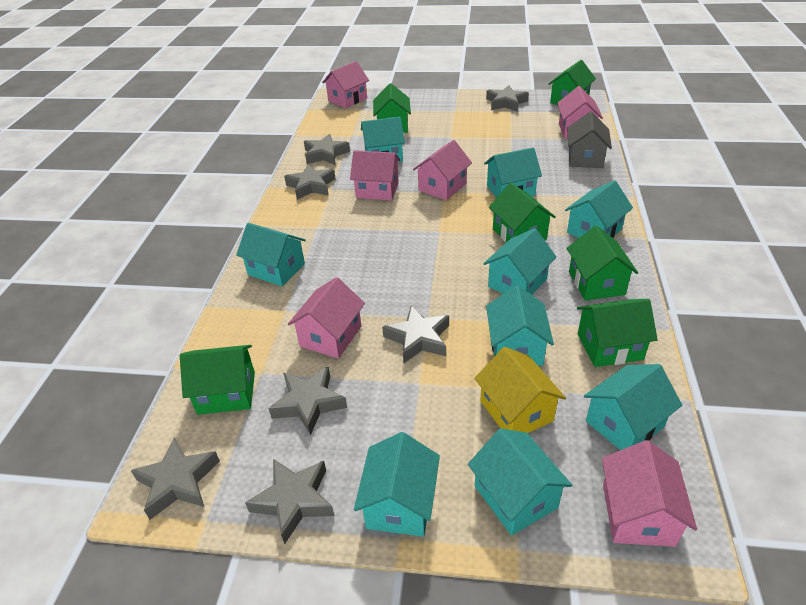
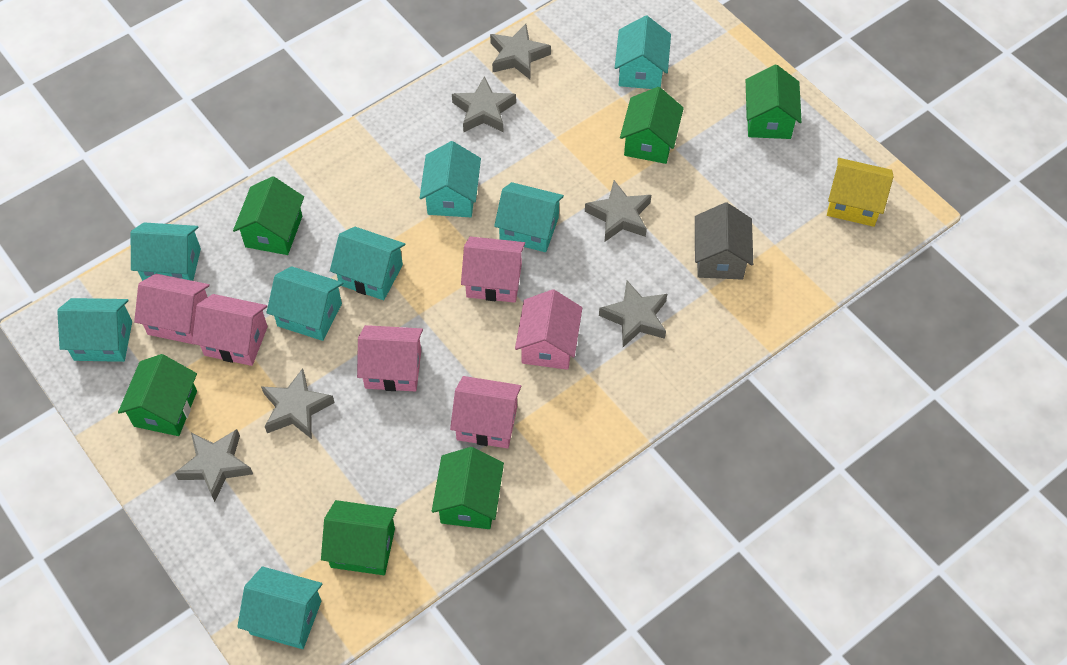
grey star: [131,437,220,520] [245,459,334,544] [268,366,347,436] [284,164,336,200] [304,134,350,165] [382,305,449,364] [486,85,529,112] = 7 -> [175,429,253,502] [261,368,335,439] [452,76,516,133] [490,24,551,79] [585,180,651,242] [599,281,667,347] = 6
turquoise house: [236,223,306,287] [354,432,440,537] [361,117,405,162] [468,428,572,536] [483,228,556,295] [484,147,542,198] [486,285,554,366] [565,180,633,238] [584,364,682,450] = 9 -> [57,298,132,362] [131,222,201,281] [237,566,322,649] [266,266,343,341] [330,227,405,300] [420,141,481,217] [494,182,564,252] [615,16,671,89] = 8

